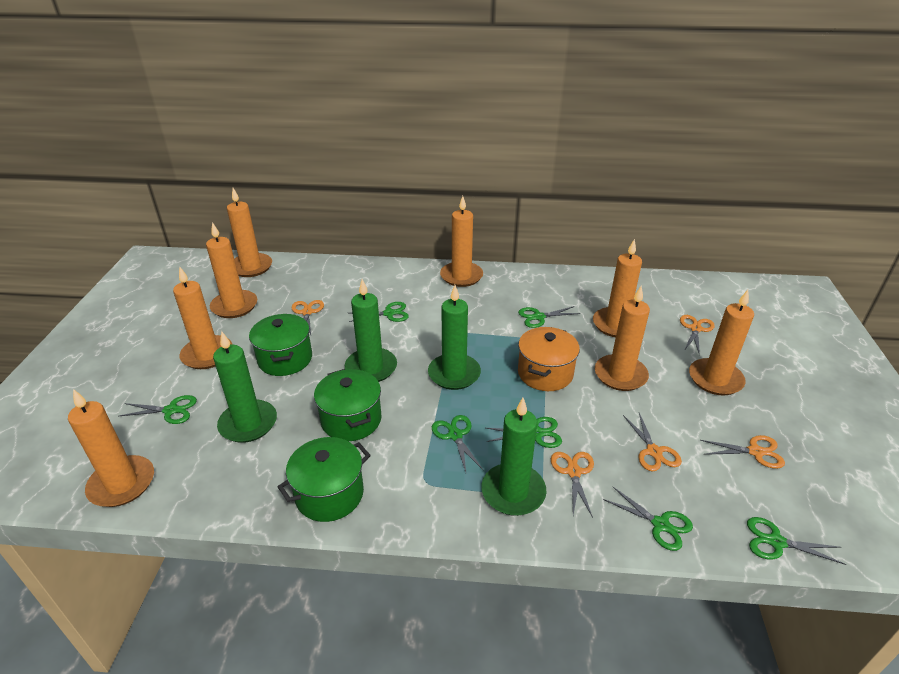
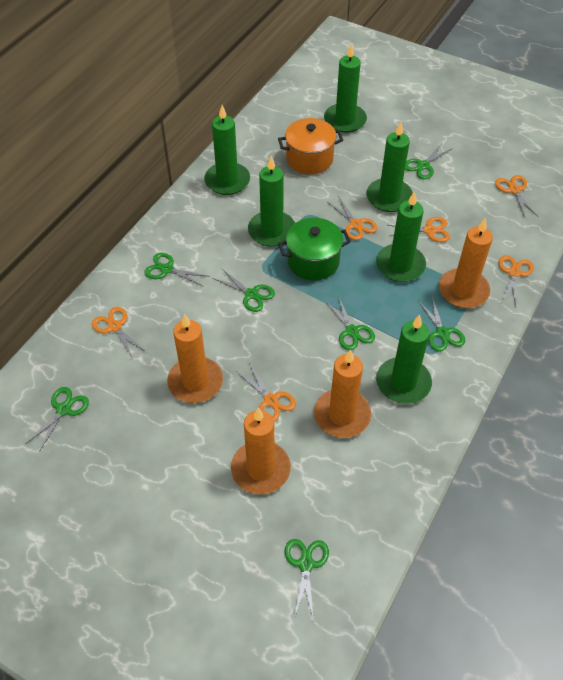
green candle: [213,331,277,443] [345,279,397,382] [428,285,481,390] [482,398,547,516] = 4 -> [204,105,250,195] [248,156,295,247] [324,43,367,133] [366,122,413,212] [376,191,426,282] [376,315,432,404] = 6
green pot: [249,314,312,376] [277,437,371,522] [314,369,382,441] = 3 -> [278,218,351,281] = 1
orange candle: [68,389,154,507] [173,267,233,369] [206,222,257,318] [227,188,272,277] [440,196,483,287] [593,239,642,337] [595,286,650,391] [689,290,754,396] = 8 -> [167,314,223,403] [231,408,291,494] [314,349,371,438] [439,218,493,308] = 4
orange scissors: [292,300,324,335] [551,452,594,518] [623,413,682,472] [680,315,715,355] [700,435,785,469] = 5 -> [92,307,146,358] [236,363,296,422] [327,196,377,240] [388,217,450,242] [495,175,538,217] [499,255,534,306] = 6

